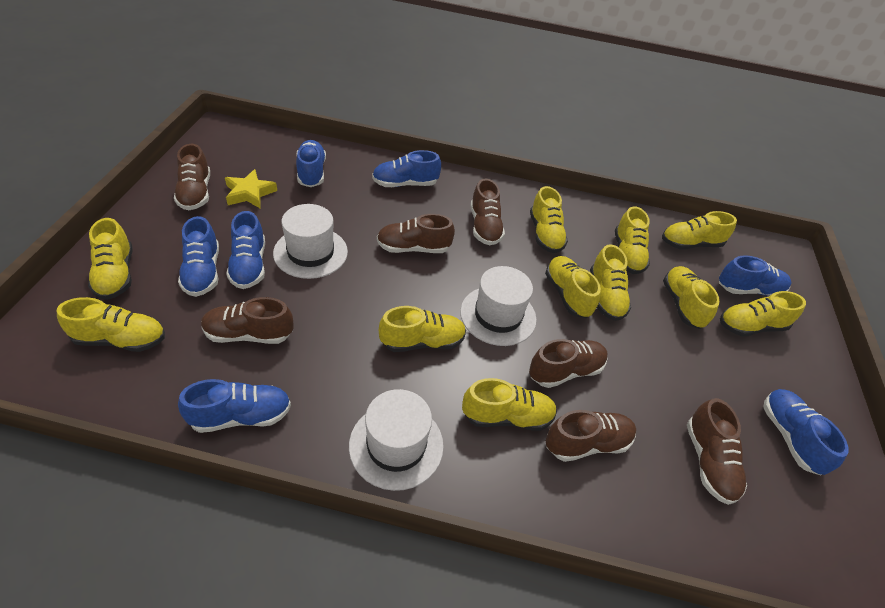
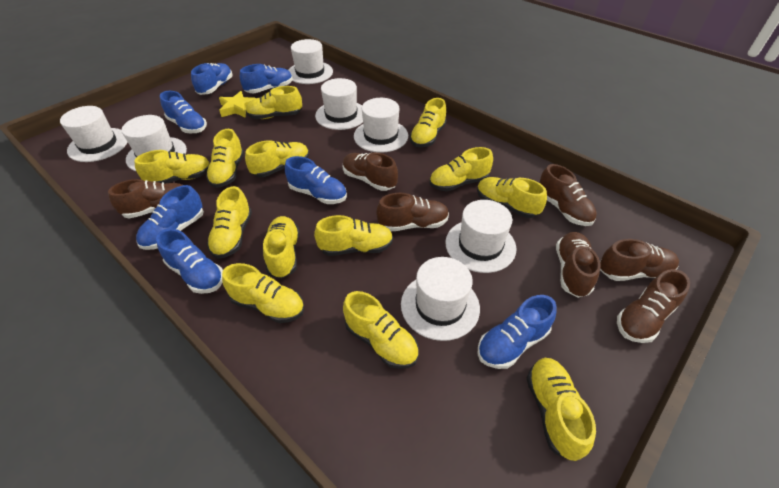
white hat: [273,204,348,279] [349,389,444,491] [460,266,537,346] = 3 -> [60,106,127,162] [122,115,187,171] [288,39,333,84] [315,78,363,130] [354,98,408,153] [401,257,480,341] [445,200,516,273] = 7
yellow shoe: [57,297,165,352] [88,218,132,300] [379,306,466,352] [462,378,557,431] [530,186,568,253] [545,256,601,318] [590,244,631,321] [615,206,650,274] [662,211,737,249] [663,266,720,329] [720,291,806,336] = 11 -> [134,150,210,184] [206,129,244,188] [207,186,252,259] [222,263,304,323] [245,140,309,177] [246,86,302,119] [263,216,299,279] [314,215,393,256] [343,291,419,369] [410,98,446,147] [429,147,493,191] [477,177,547,218] [527,358,596,461] = 13

